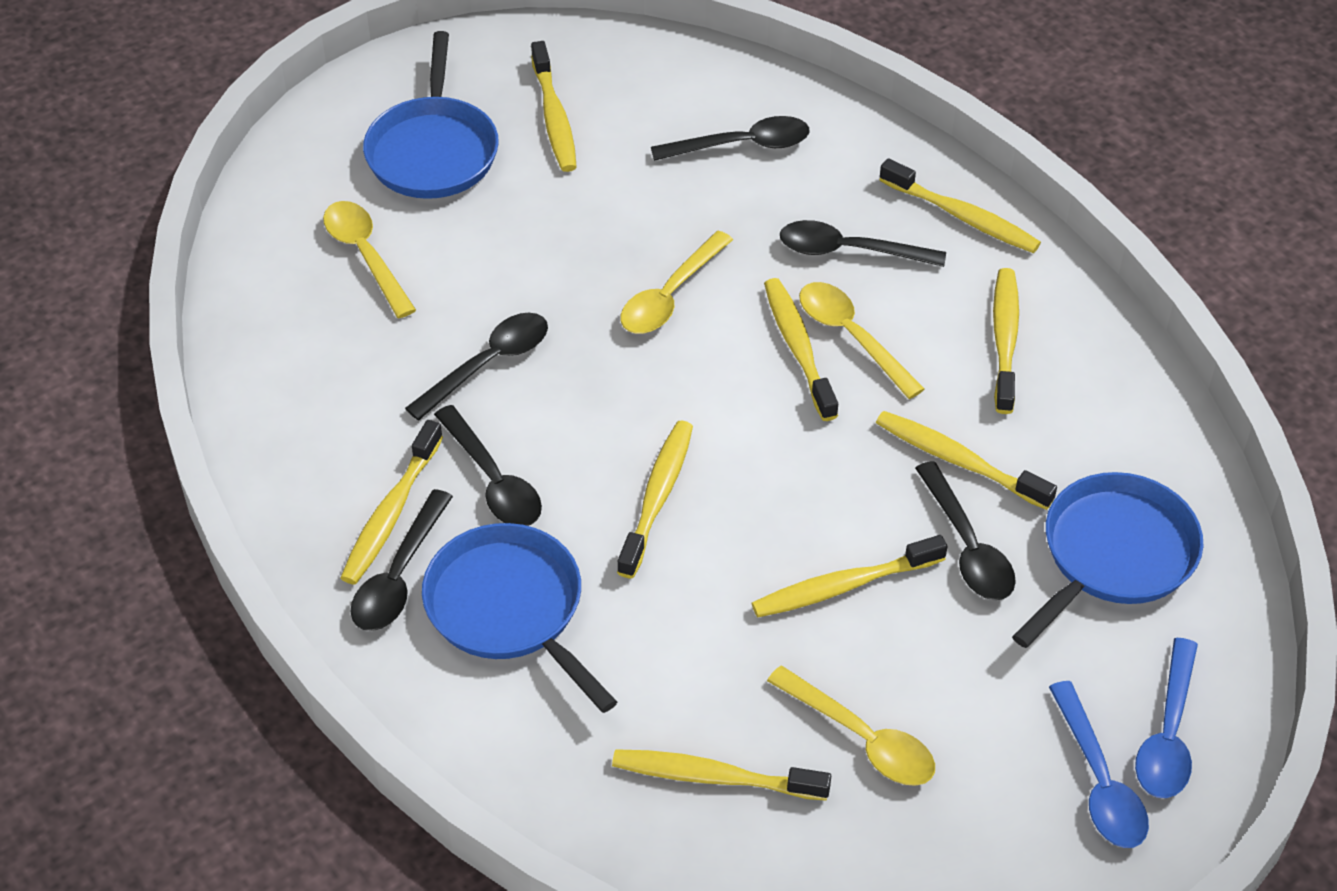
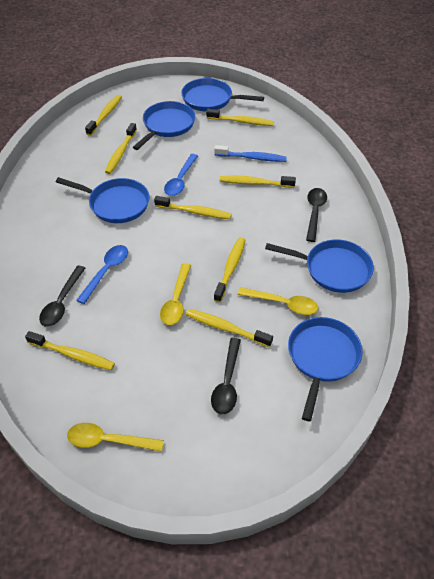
black spoon: [351,489,453,631] [405,313,548,420] [434,405,542,526] [651,116,809,161] [780,220,946,267] [915,461,1016,600] = 6 -> [39,266,86,327] [211,338,241,414] [306,188,327,242] = 3
blue pan: [363,31,499,199] [422,523,617,713] [1012,472,1203,648] = 3 -> [56,177,149,223] [133,101,196,150] [181,78,264,111] [265,240,374,293] [288,317,363,421] = 5
blue toothbrush: none = 0 -> [214,145,287,162] = 1
yellow spoon: [323,201,416,318] [621,231,733,334] [767,666,935,786] [799,282,925,399] = 4 -> [67,423,164,452] [160,263,191,325] [237,287,318,315] = 3
yellow toothbrush: [340,420,443,585] [531,41,577,172] [612,749,831,801] [617,421,693,578] [751,535,948,617] [764,278,838,421] [876,411,1057,510] [879,158,1041,253] [993,268,1019,414] = 9 -> [25,331,115,370] [85,95,122,136] [105,123,137,174] [154,196,232,219] [186,309,273,347] [206,109,274,126] [214,237,246,302] [220,176,296,188] = 8

